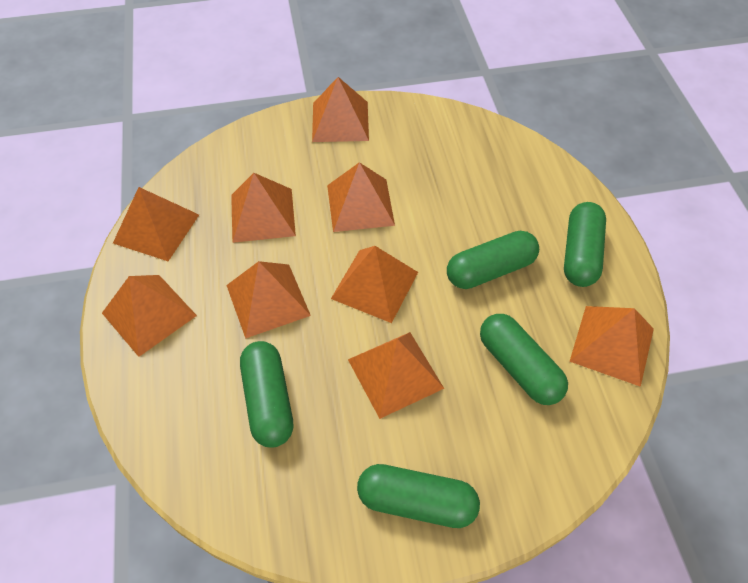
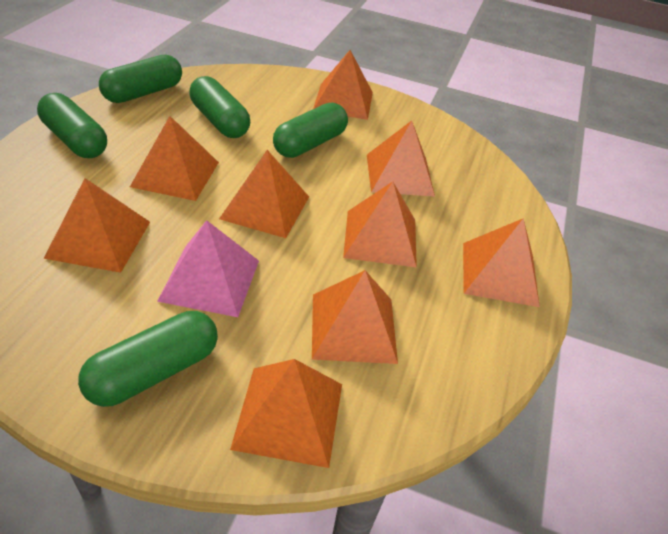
pink pyramid: none = 0 -> [157,220,259,317] = 1

